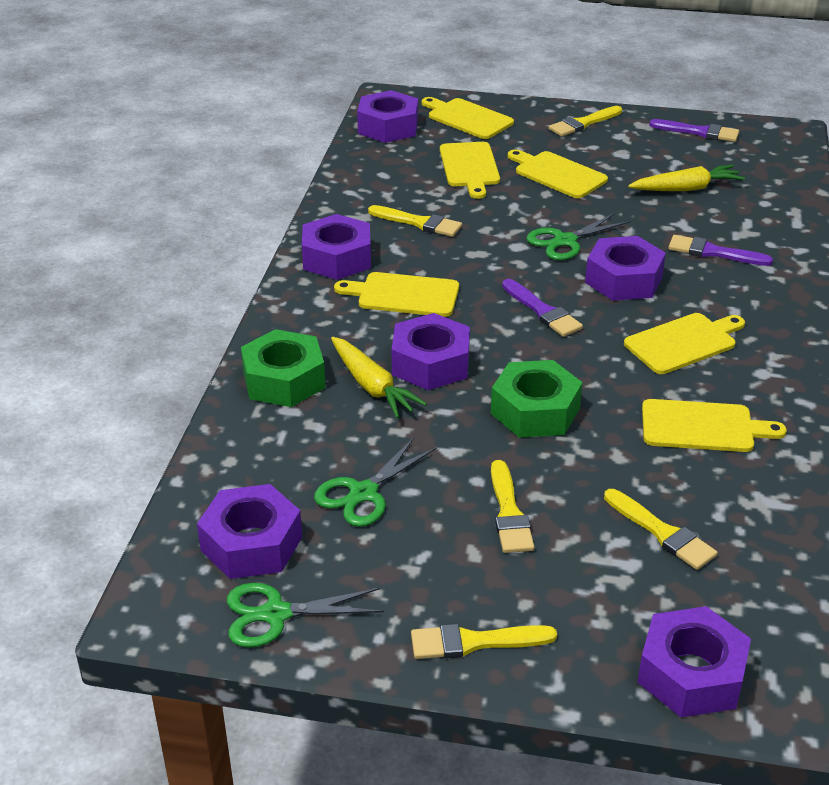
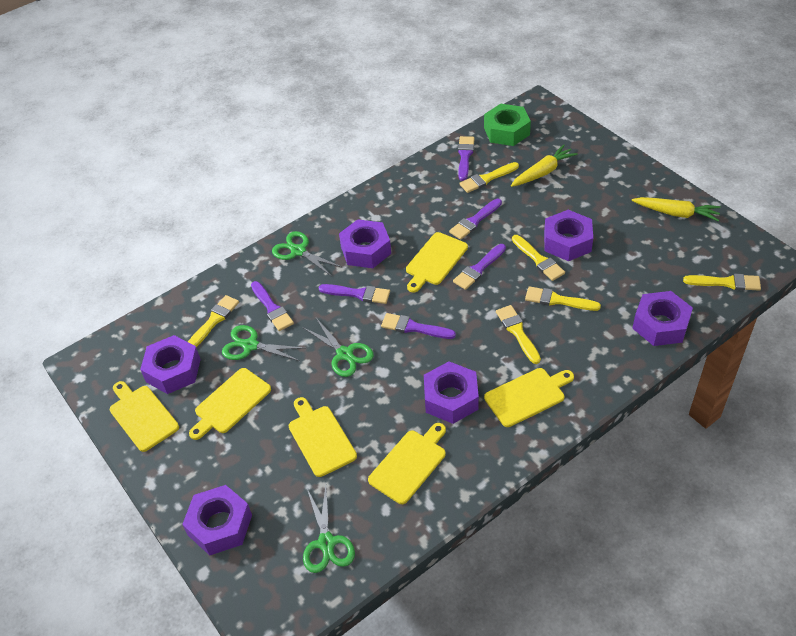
green nut: [241,329,326,407] [491,360,583,438] = 2 -> [484,104,531,146] = 1
green scissors: [227,583,384,648] [314,438,437,527] [526,213,631,260] = 3 -> [222,325,304,361] [272,231,343,276] [302,318,374,377] [303,486,355,573] = 4
purple brush: [502,279,583,337] [649,119,739,142] [668,235,773,266] = 3 -> [251,281,294,331] [319,284,390,304] [381,313,456,339] [449,199,502,240] [453,244,506,290] [458,136,475,181] = 6
yellow brush: [368,205,462,237] [411,624,557,659] [491,460,535,553] [549,106,622,137] [604,489,718,570] = 5 -> [188,295,239,347] [459,162,519,193] [496,305,541,364] [512,235,565,281] [525,286,601,311] [683,274,761,291] = 6

